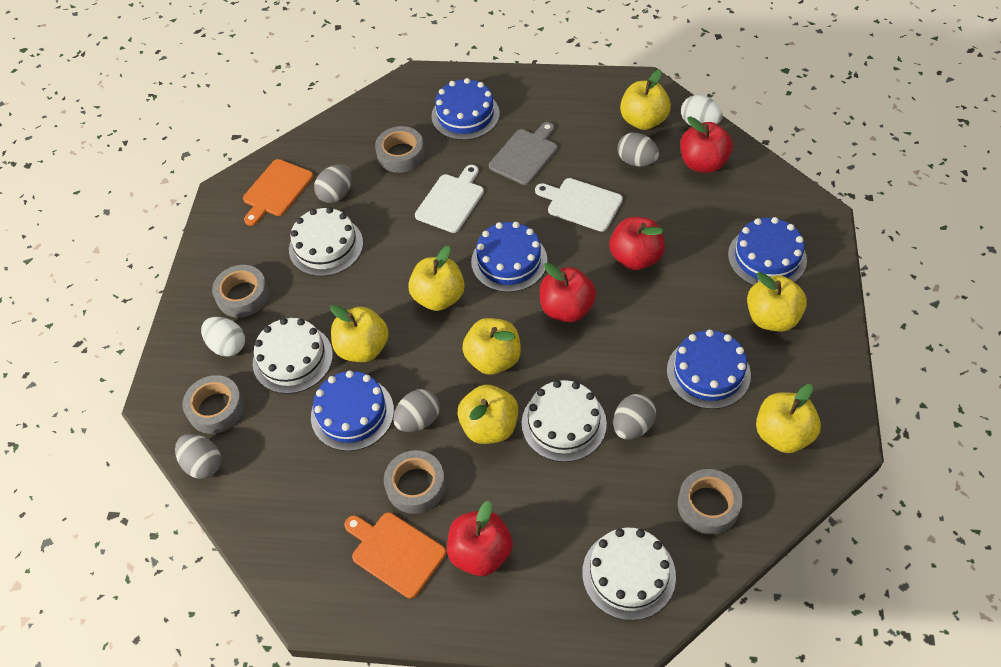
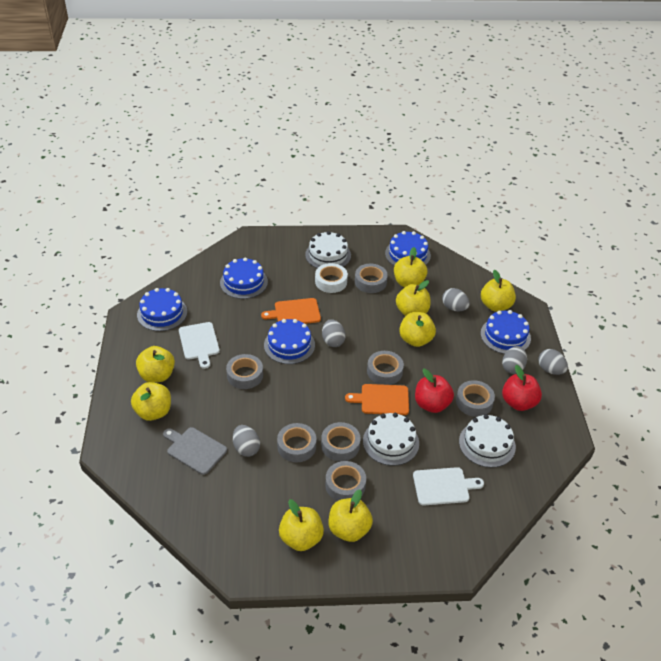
grey tape: [183,375,244,434] [212,265,269,318] [375,126,425,173] [384,450,446,514] [678,469,742,534] = 5 -> [226,354,263,389] [277,423,316,462] [321,422,360,461] [325,461,366,501] [355,264,388,293] [367,351,404,385] [456,380,495,417] = 7
red apple: [447,501,513,576] [540,263,596,322] [609,217,665,270] [680,116,733,173] = 4 -> [415,369,454,413] [502,365,542,411] = 2
white cake: [253,318,333,394] [289,207,363,276] [522,380,607,462] [582,528,676,621] = 4 -> [305,231,351,268] [363,413,419,466] [459,414,516,468] = 3
white egg: [201,317,245,357] [681,95,723,125] = 2 -> none = 0
white tape: none = 0 -> [315,263,348,293] = 1
yellow apple: [330,305,389,362] [408,246,465,311] [457,385,518,444] [462,318,521,375] [620,69,671,130] [747,272,807,332] [756,384,821,453] = 7 -> [131,382,171,421] [136,346,175,383] [279,499,324,551] [329,489,373,542] [394,247,427,287] [396,280,431,316] [399,312,436,347] [481,270,516,312] = 8

